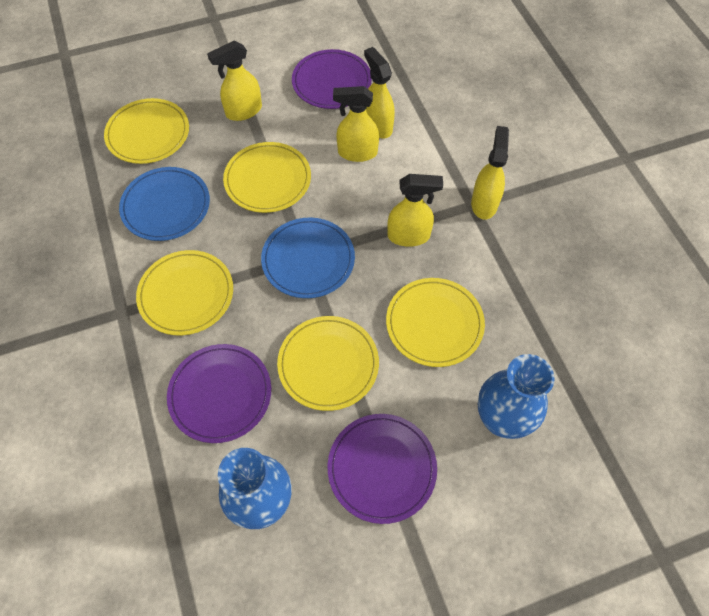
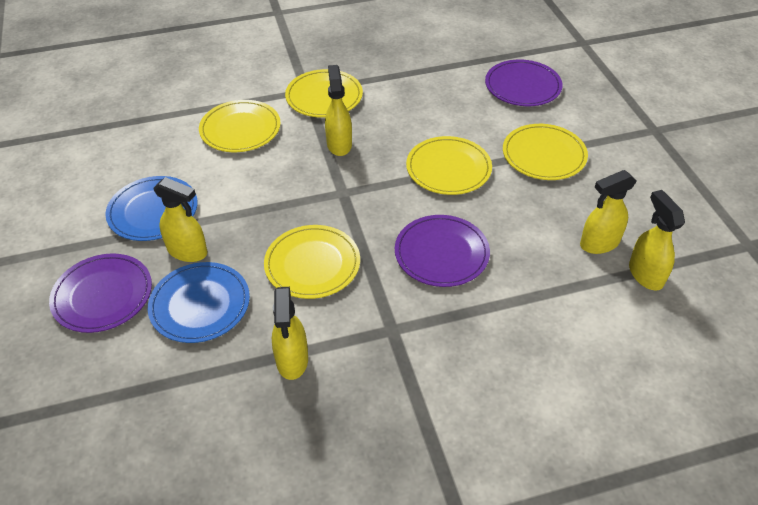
blue vase: [218,448,292,529] [478,354,555,439] = 2 -> none = 0

